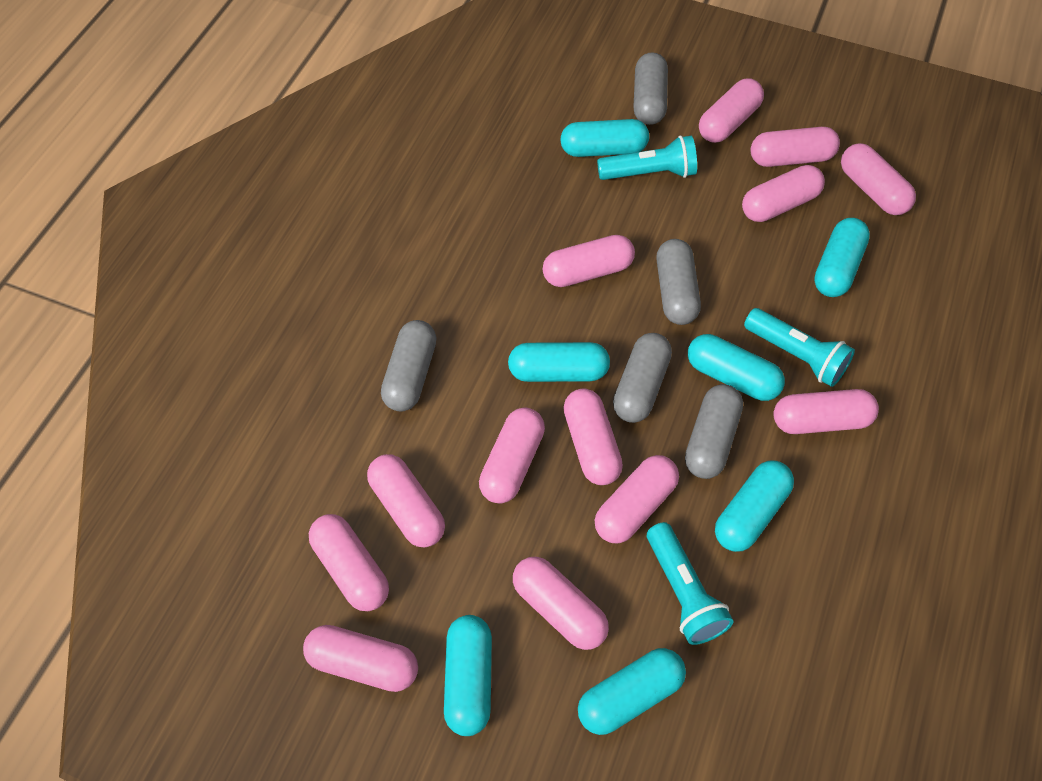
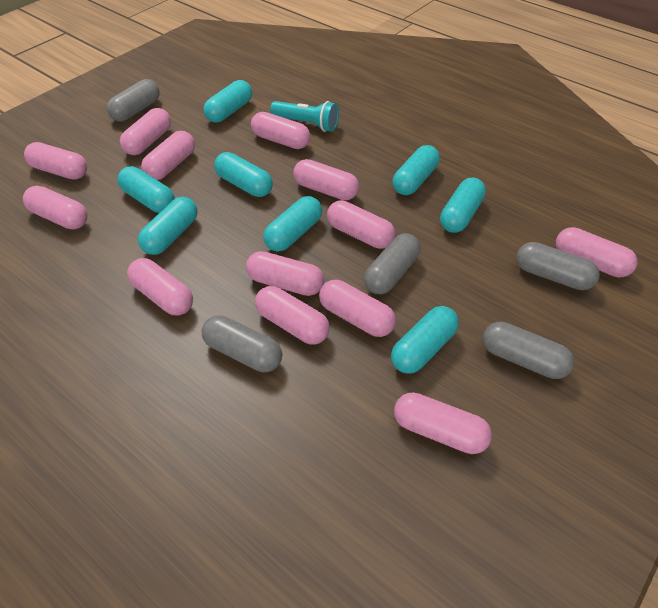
turquoise capsule: [444,615,492,736] [508,342,610,382] [560,119,649,157] [578,648,686,735] [688,334,785,401] [715,461,794,552] [814,218,870,297] = 7 -> [117,166,175,213] [138,197,198,255] [203,80,252,123] [214,152,273,197] [263,196,322,252] [391,306,459,374] [392,145,440,195] [440,177,486,233] = 8
turquoise flashlight: [597,136,697,180] [647,522,733,645] [744,308,855,387] = 3 -> [270,101,339,132] = 1

